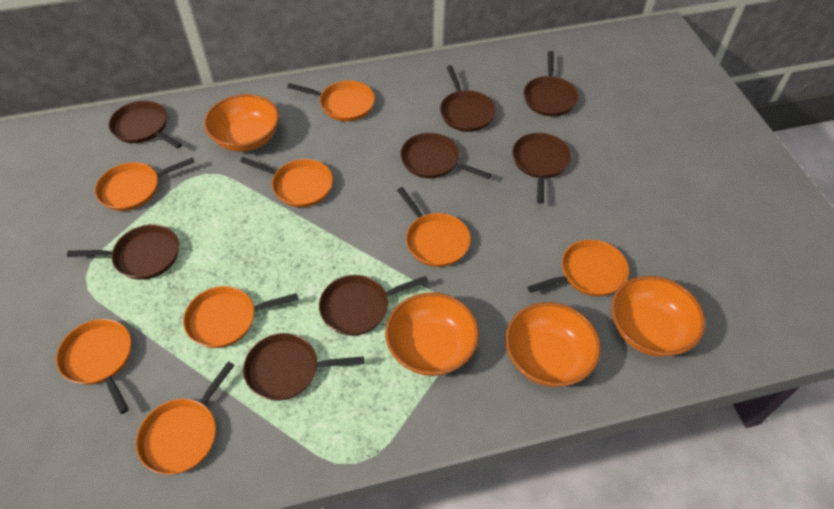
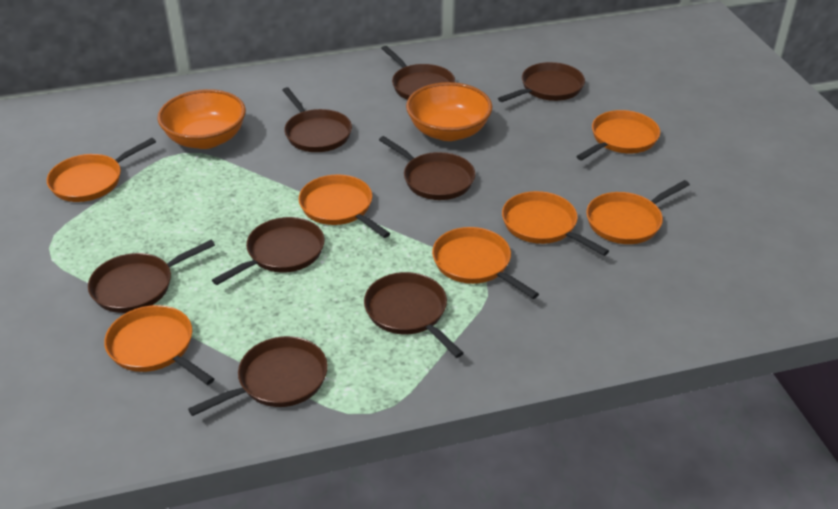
orange bowl: [204,94,279,152] [385,292,479,376] [505,302,601,387] [611,276,705,357] = 4 -> [157,89,246,149] [406,82,492,141] = 2
orange pan: [56,319,131,414] [95,157,195,211] [136,361,235,475] [183,286,298,348] [240,157,333,207] [287,81,375,121] [397,187,471,267] [527,240,629,296] = 8 -> [47,138,156,202] [104,305,214,385] [299,174,390,238] [432,227,539,299] [502,191,609,256] [576,110,660,160] [586,180,690,244] = 7

